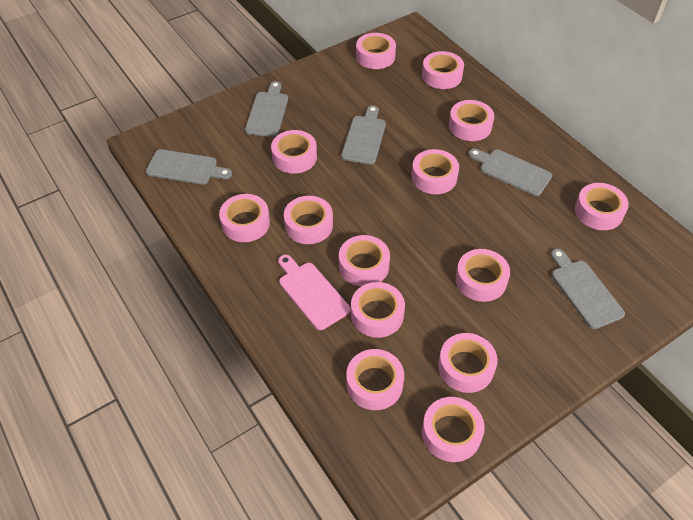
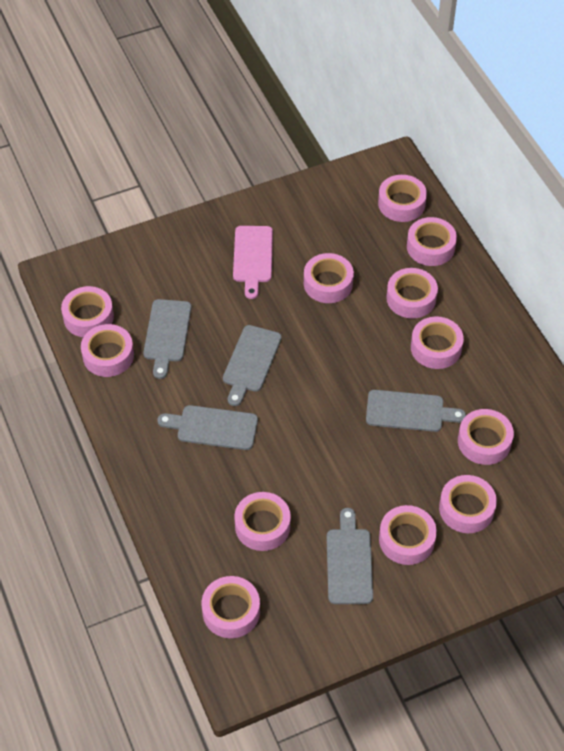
pink tape: [219,194,270,242] [271,130,317,174] [284,196,333,244] [339,235,390,287] [346,349,404,410] [351,282,405,338] [356,33,396,69] [411,149,459,194] [422,51,464,89] [422,397,485,462] [438,333,498,393] [449,100,494,141] [455,249,510,302] [575,183,629,230] = 14 -> [61,286,114,337] [81,324,134,377] [202,576,260,638] [234,492,291,551] [304,253,354,303] [378,175,427,222] [379,505,437,565] [386,268,438,319] [407,217,457,266] [411,316,464,369] [439,475,497,533] [458,409,514,465] = 12

